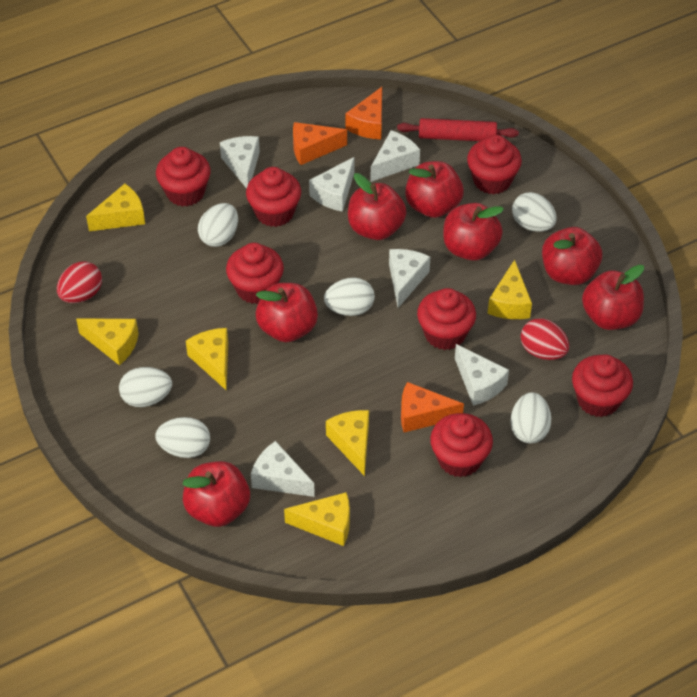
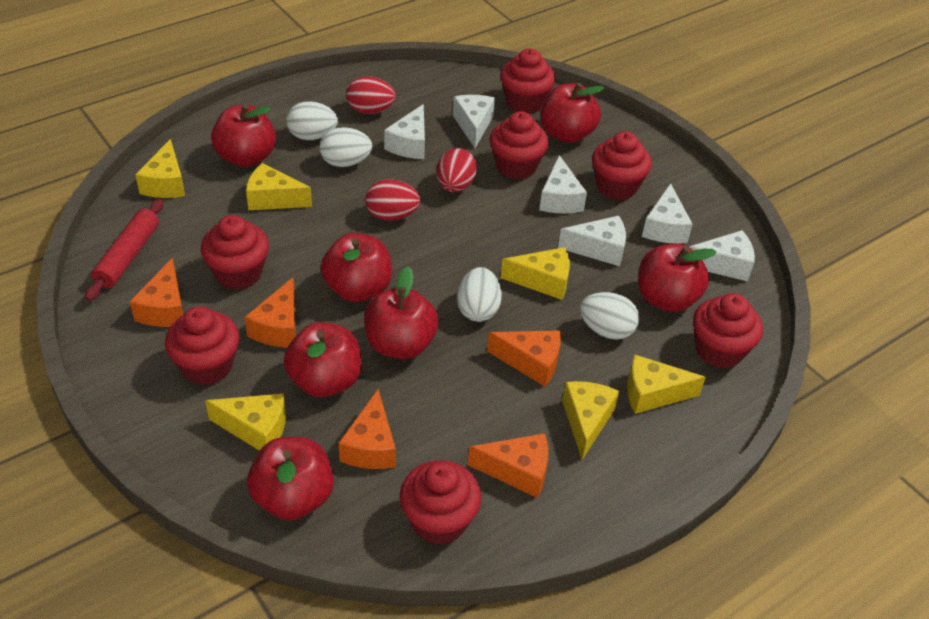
orange cheese: [293,122,347,165] [345,87,382,139] [401,382,464,432] = 3 -> [130,258,183,327] [245,277,296,347] [339,389,396,469] [468,433,549,498] [487,330,561,386] = 5
red egg: [57,261,102,303] [521,318,569,360] = 2 -> [346,76,396,114] [365,179,420,221] [436,148,477,192] = 3
white egg: [119,367,172,407] [155,417,210,458] [198,203,238,247] [324,278,375,316] [510,392,551,443] [512,192,557,232] = 6 -> [286,101,338,140] [320,127,372,167] [457,267,502,322] [580,292,639,340] = 4

